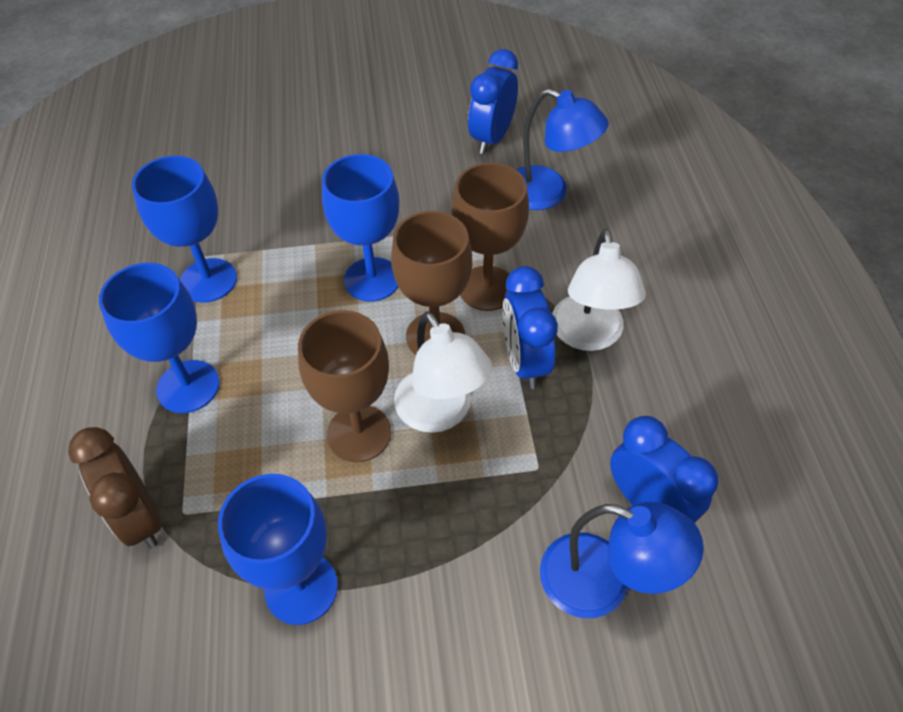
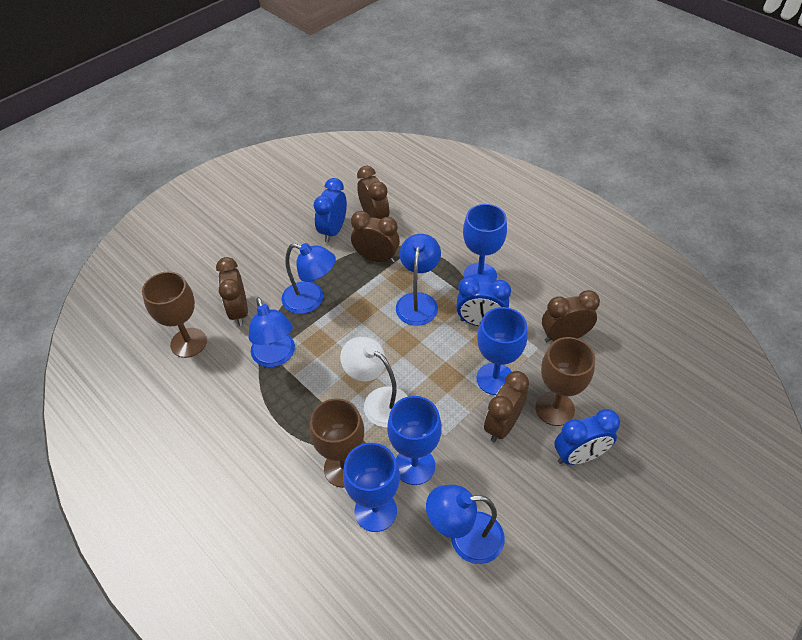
blue lamp: [516,88,609,210] [540,502,704,618] = 2 -> [249,297,295,367] [282,243,336,314] [396,234,441,326] [426,485,504,564] = 4
brown clock: [68,427,162,549] = 1 -> [216,257,248,326] [351,211,400,263] [357,166,389,219] [484,371,529,442] [542,290,600,342] = 5
white lamp: [394,311,493,433] [552,229,646,351] = 2 -> [340,337,408,427] = 1

